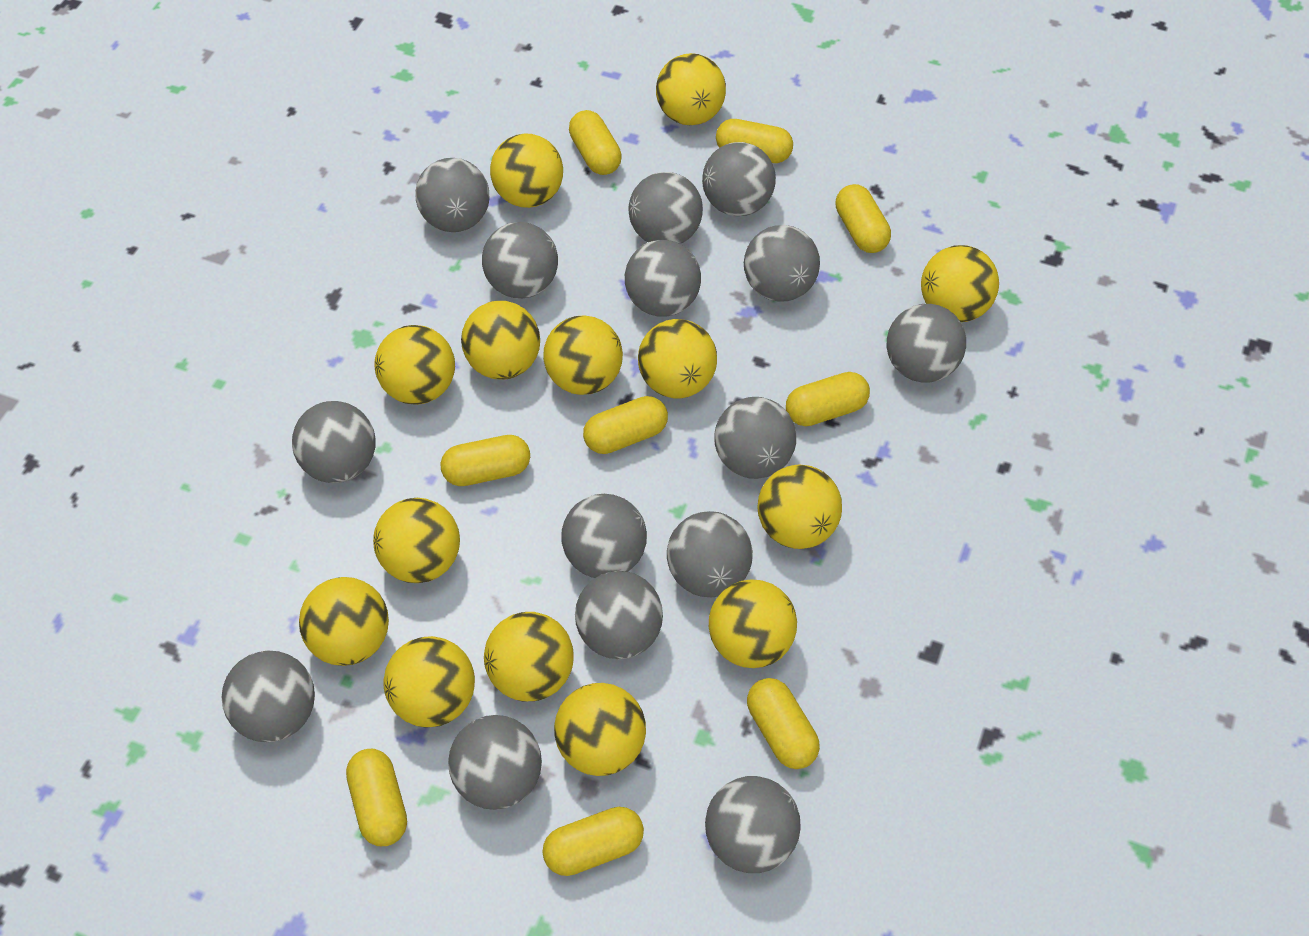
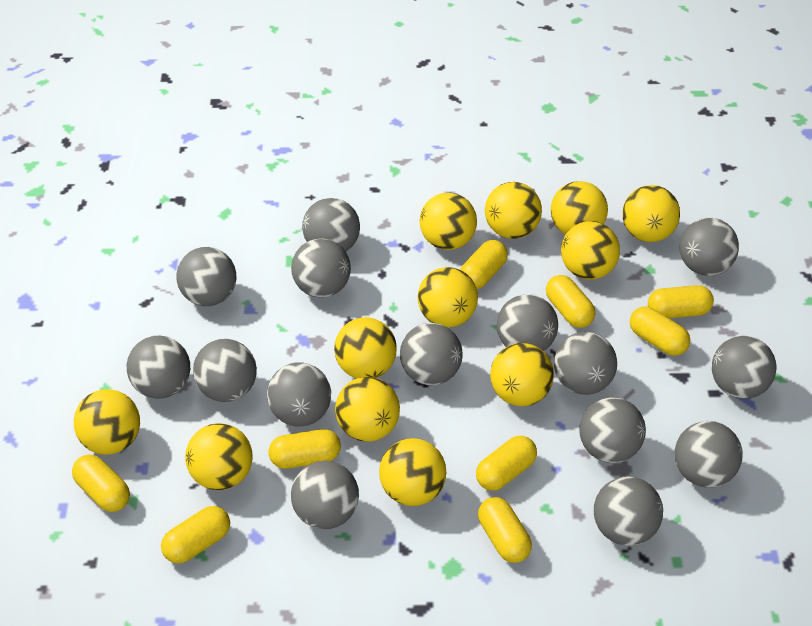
yellow ball: [299,577,389,666] [373,498,460,583] [375,325,455,405] [383,636,475,728] [461,301,540,380] [484,612,574,702] [490,133,563,208] [543,315,623,395] [554,683,646,776] [638,319,717,398] [656,53,726,125] [709,579,797,668] [757,464,842,549] [921,245,999,322] = 14 -> [74,389,140,455] [185,423,253,490] [334,317,397,378] [335,377,400,442] [379,438,446,506] [417,267,478,327] [420,193,477,250] [485,182,542,239] [490,343,554,406] [551,181,608,235] [561,221,620,280] [623,185,680,242] = 12

